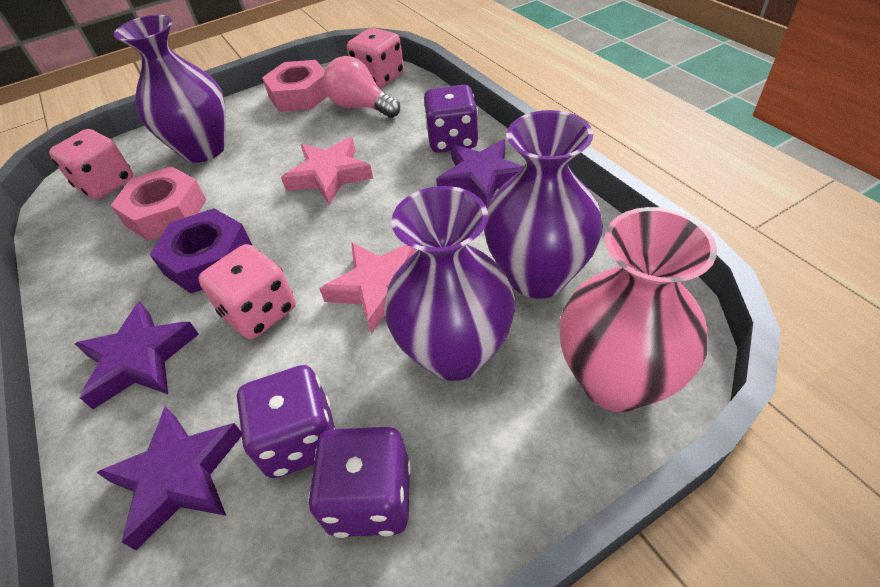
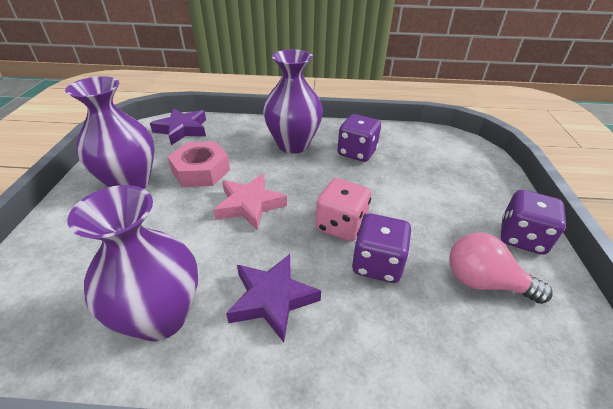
pink dice: [49,129,133,199] [198,244,296,339] [347,28,404,88] = 3 -> [316,178,371,242] = 1
pink nut: [110,166,206,241] [262,60,328,112] = 2 -> [168,141,230,187] = 1
pink star: [281,137,373,205] [320,242,416,334] = 2 -> [213,174,287,231] = 1
pink vase: [560,207,717,412] = 1 -> none = 0
purple nut: [150,209,252,293] = 1 -> none = 0
purple star: [75,302,199,409] [96,407,242,550] [436,139,524,209] = 3 -> [150,108,206,145] [226,254,321,342] = 2

